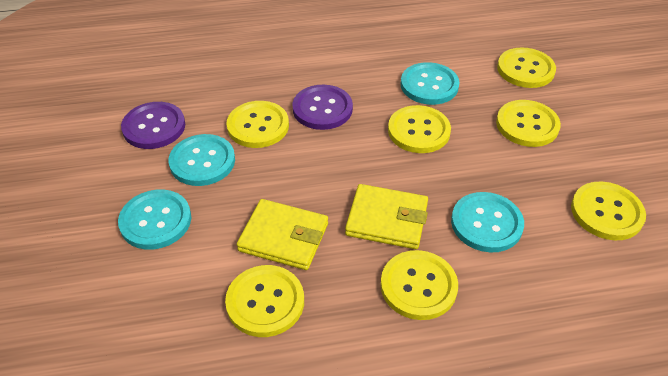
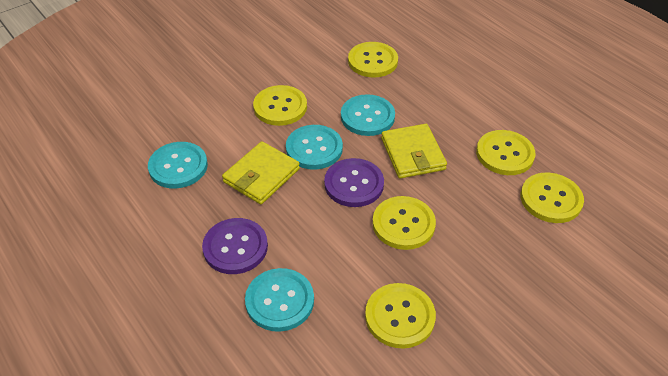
yellow button: [225,265,304,337] [226,101,289,148] [380,250,458,320] [388,105,451,153] [496,100,561,147] [497,47,556,88] [571,181,646,240] = 7 -> [253,85,307,126] [348,42,398,78] [365,283,436,349] [372,196,436,250] [476,130,535,175] [520,173,584,223] = 6

